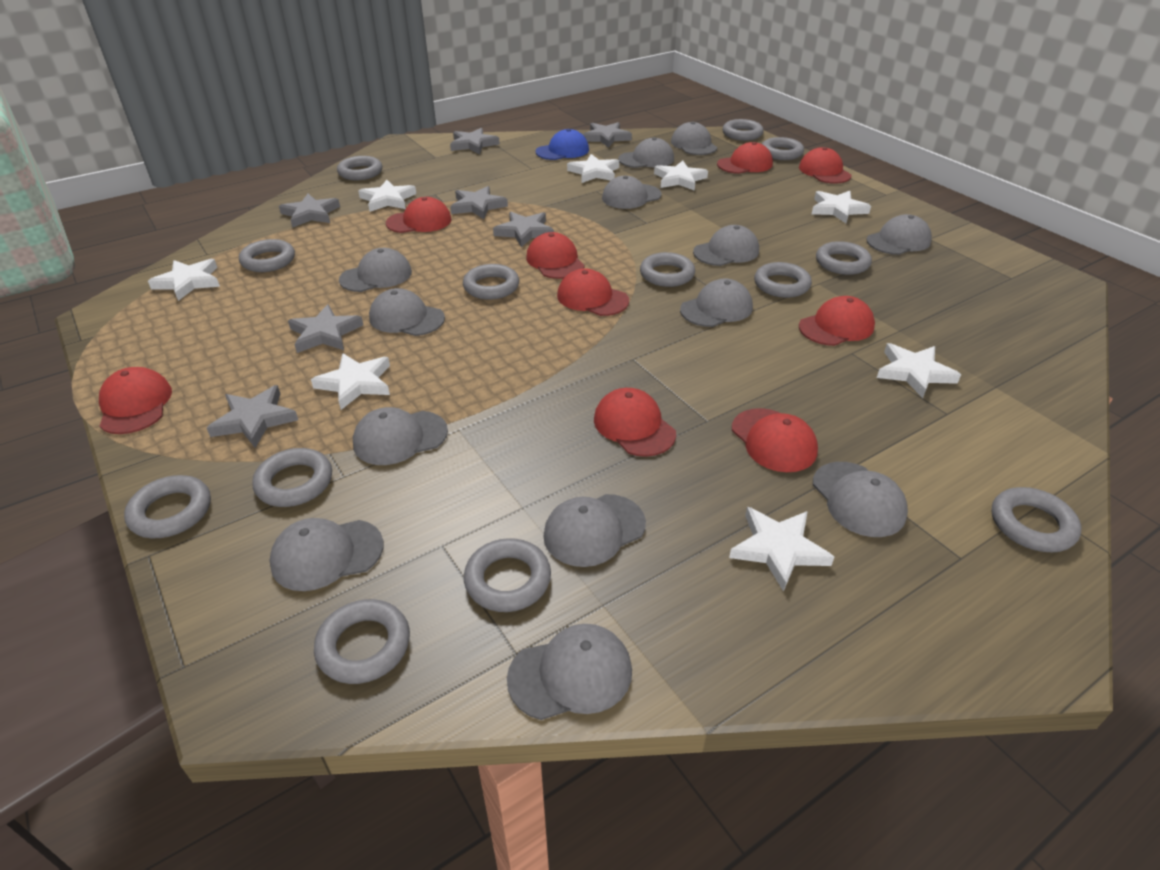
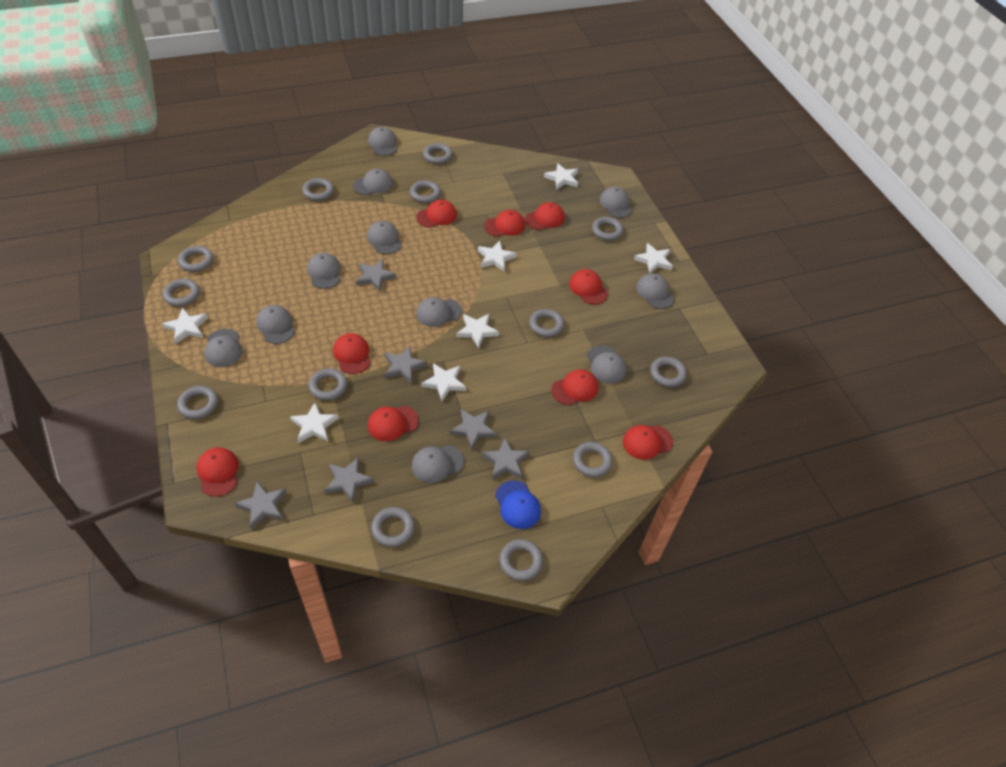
grey cap: [269,518,384,591] [339,248,412,292] [353,407,448,465] [369,288,445,336] [507,624,632,720] [543,494,646,567] [602,176,662,209] [618,137,674,168] [671,122,717,155] [680,278,753,327] [693,225,759,266] [813,462,908,537] [866,214,932,255] = 13 -> [204,329,242,367] [256,305,295,344] [307,253,341,289] [353,169,393,195] [367,221,402,254] [368,127,397,156] [412,445,464,483] [416,297,462,327] [587,345,626,383] [600,187,632,218] [636,273,675,309] = 11
grey star: [207,385,298,448] [279,194,340,228] [288,304,363,353] [450,128,500,154] [450,186,508,219] [493,212,554,247] [583,122,632,148] = 7 -> [234,482,287,529] [324,457,374,503] [356,259,397,292] [384,346,427,384] [450,409,497,449] [482,438,530,480] = 6
white star: [148,259,220,301] [311,353,390,410] [358,180,416,212] [567,154,619,183] [654,161,708,191] [729,507,834,592] [812,191,871,223] [877,343,961,398] = 8 -> [162,308,208,344] [290,402,339,443] [421,363,466,401] [456,314,499,348] [478,241,517,272] [544,163,578,190] [634,243,673,274] = 7

